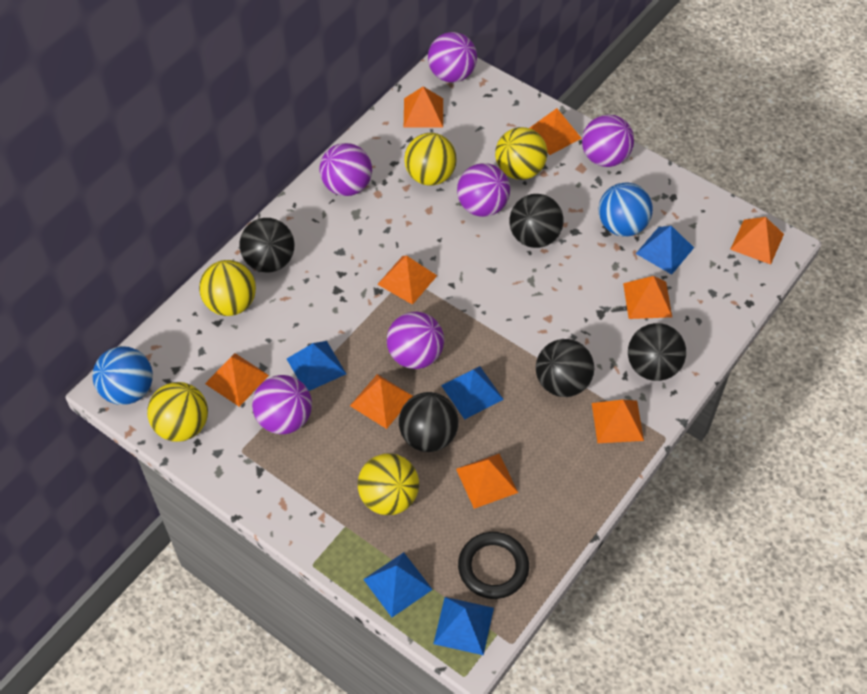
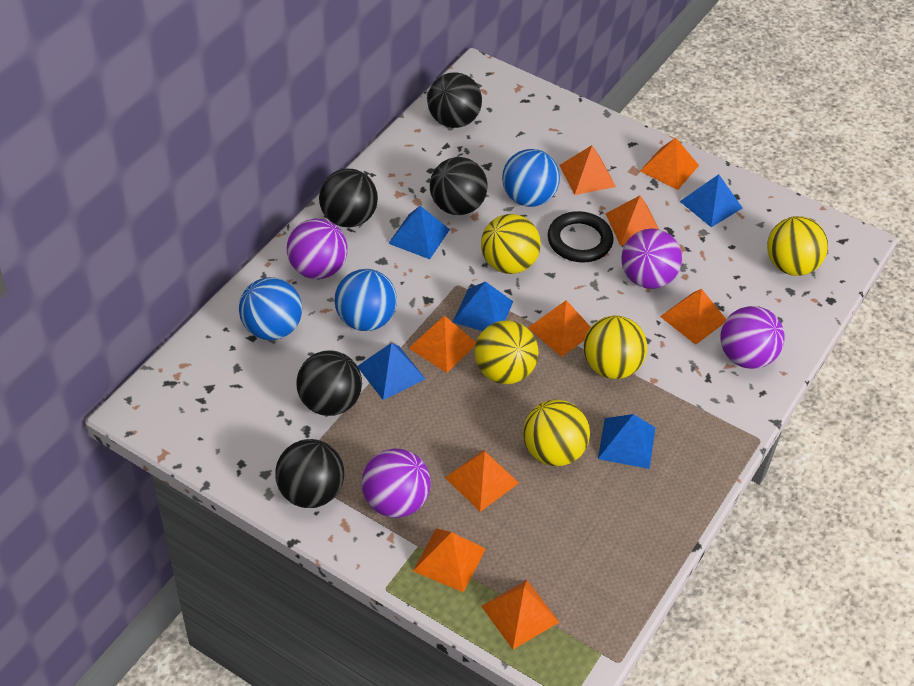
blue ball: [93,346,153,405] [598,182,653,237] = 2 -> [239,277,302,340] [335,269,397,331] [502,149,560,207] = 3
purple ball: [252,375,312,434] [319,143,372,196] [387,311,444,369] [428,32,477,82] [457,163,510,217] [582,115,634,167] = 6 -> [287,219,347,279] [362,448,431,518] [621,228,682,289] [721,306,784,369] = 4

